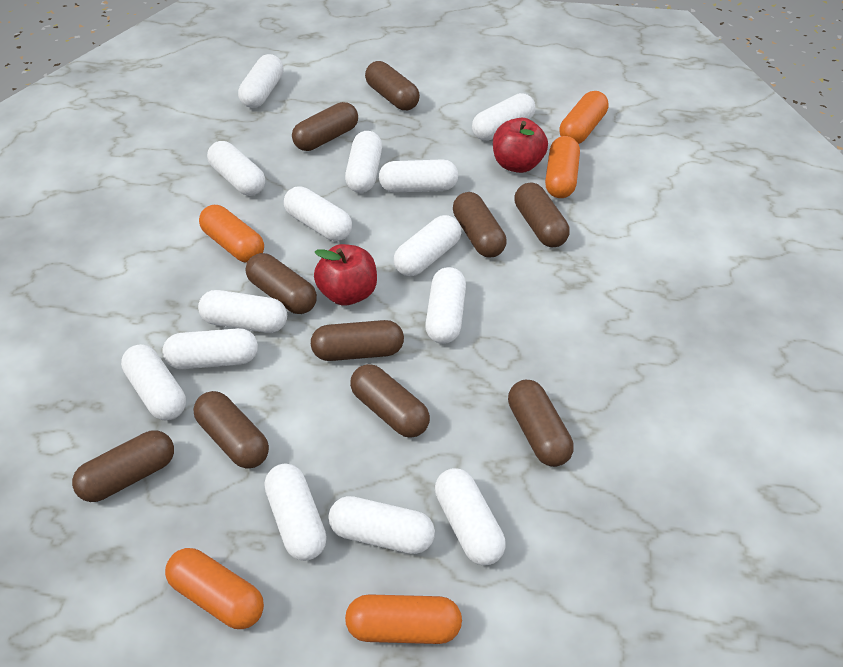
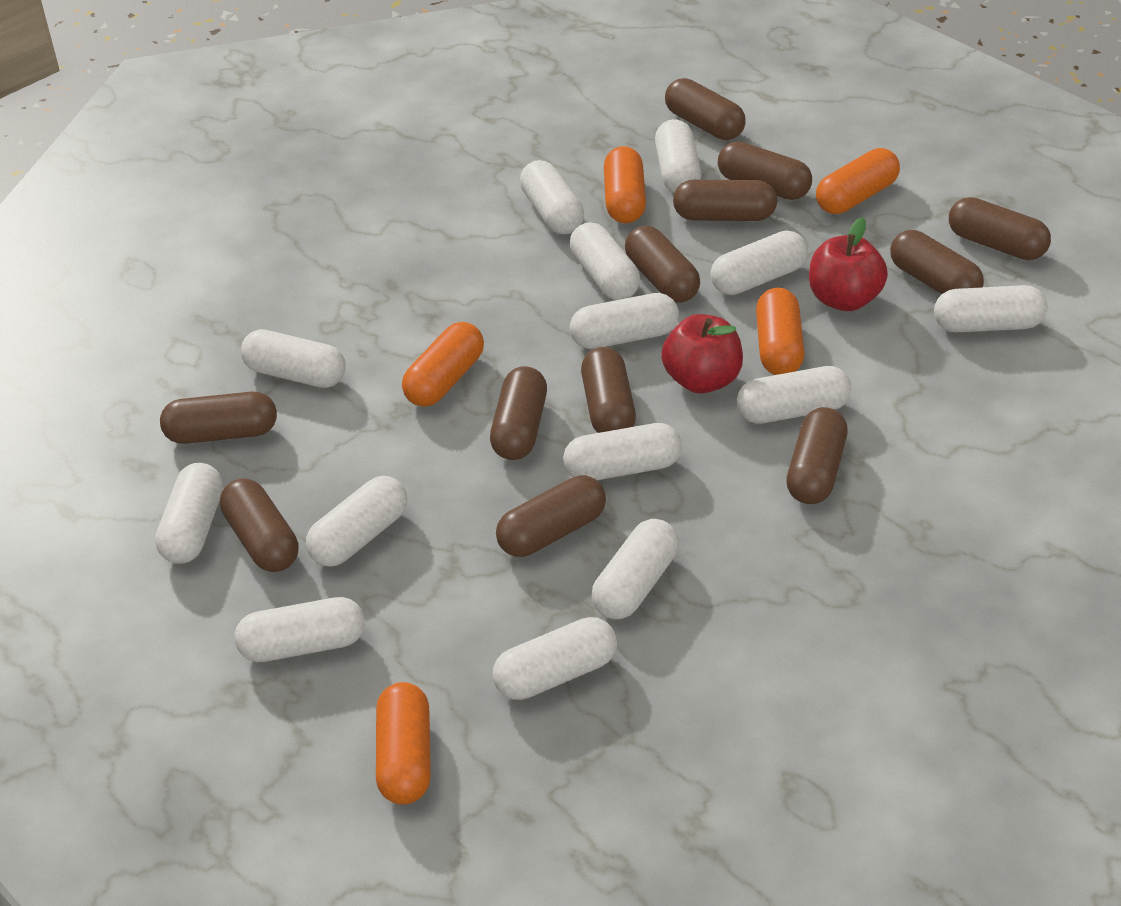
brown capsule: [72,430,174,502] [193,391,269,469] [246,253,317,314] [292,102,358,151] [311,320,404,361] [350,364,430,438] [365,61,420,110] [453,192,506,258] [508,380,574,467] [514,182,570,247] = 10 -> [160,391,277,444] [220,478,298,572] [490,366,547,460] [496,475,606,557] [581,347,636,433] [625,226,700,303] [665,78,746,140] [673,180,777,221] [718,142,812,200] [786,407,848,504] [890,230,984,294] [949,197,1051,260] = 12

